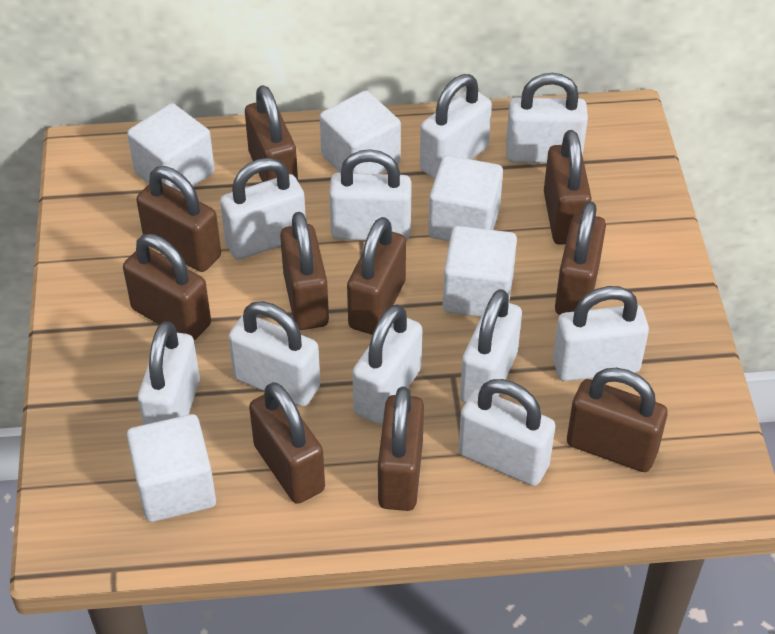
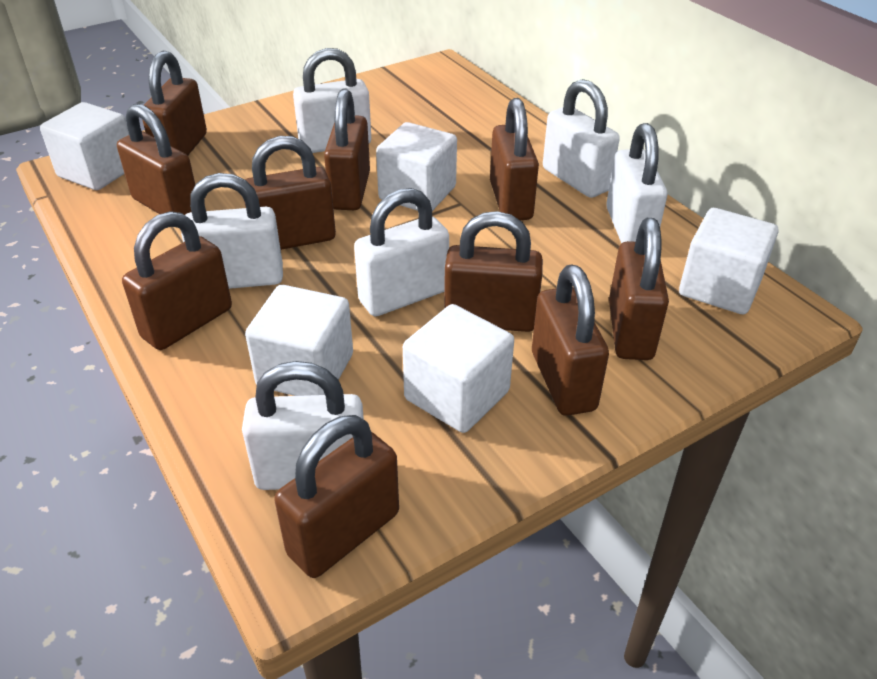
white padlock: [138,321,200,425] [220,158,306,260] [228,301,320,407] [329,149,412,241] [352,305,422,424] [420,74,492,179] [458,379,556,486] [460,289,522,403] [506,73,588,163] [553,286,649,381] = 10 -> [181,173,283,289] [242,361,364,490] [293,48,371,153] [354,188,449,316] [543,79,620,198] [606,123,667,243] = 6

